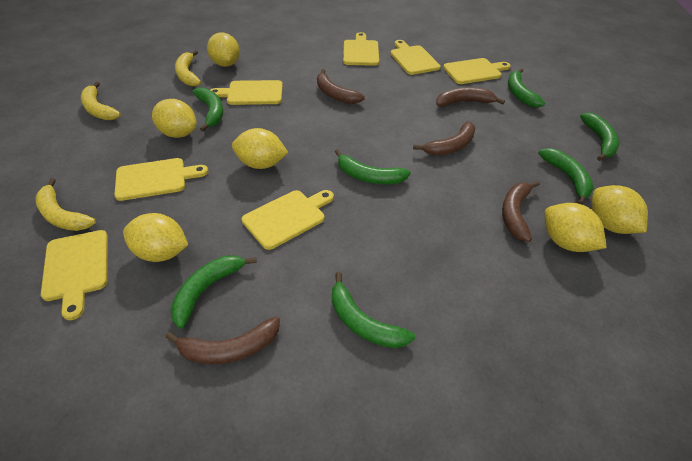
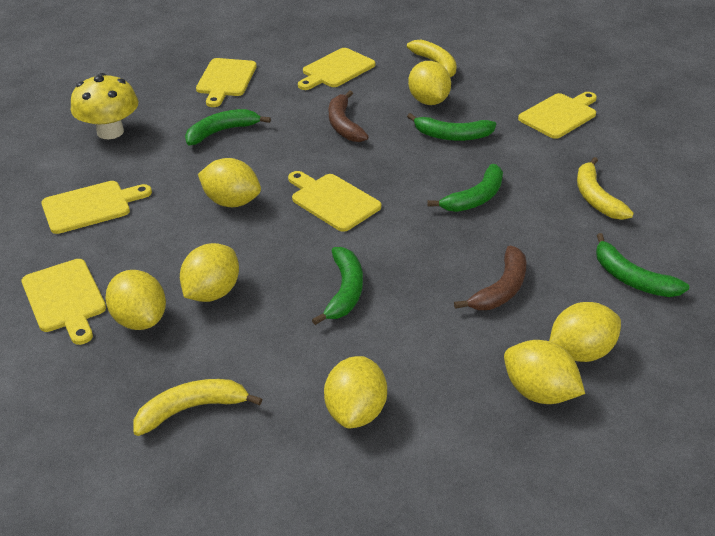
brown banana: [165,317,280,364] [317,69,365,104] [413,121,476,155] [436,87,505,107] [502,181,540,242] = 5 -> [329,91,369,142] [454,246,526,310] = 2
green banana: [171,255,257,329] [192,88,223,131] [332,272,415,348] [335,149,411,184] [508,68,545,108] [538,148,594,205] [580,112,619,161] = 7 -> [185,109,271,145] [312,247,363,325] [407,113,496,141] [427,164,503,212] [596,233,689,297] = 5
yellow cutting board: [41,230,108,320] [114,158,208,201] [210,80,283,105] [242,190,334,250] [343,32,379,66] [390,40,441,75] [443,58,511,84] = 7 -> [21,259,106,345] [41,181,152,234] [196,58,257,107] [288,171,381,232] [298,48,375,90] [518,92,597,139] = 6
yellow lemon: [123,213,188,262] [152,99,197,138] [207,32,240,67] [232,128,288,169] [544,203,607,252] [591,185,648,234] = 6 -> [105,270,166,330] [180,243,239,302] [198,158,261,207] [324,356,387,428] [408,61,451,105] [504,340,585,404] [549,302,621,362] = 7
yellow mushroom: none = 0 -> [71,73,138,139] = 1

